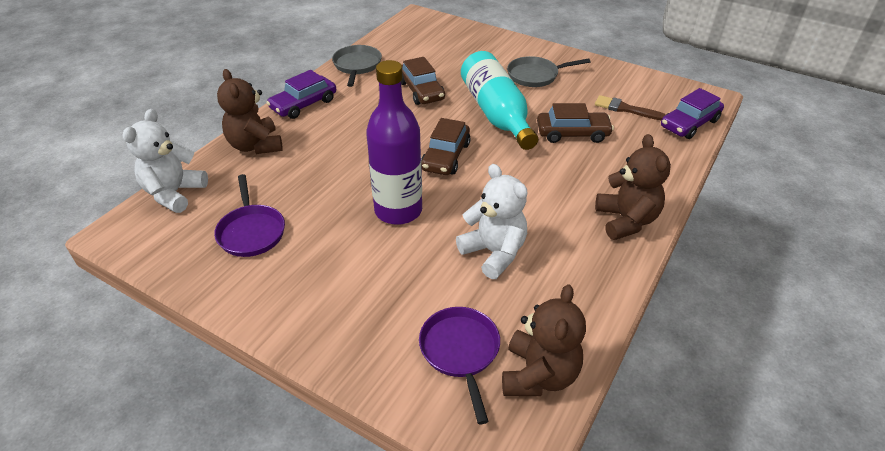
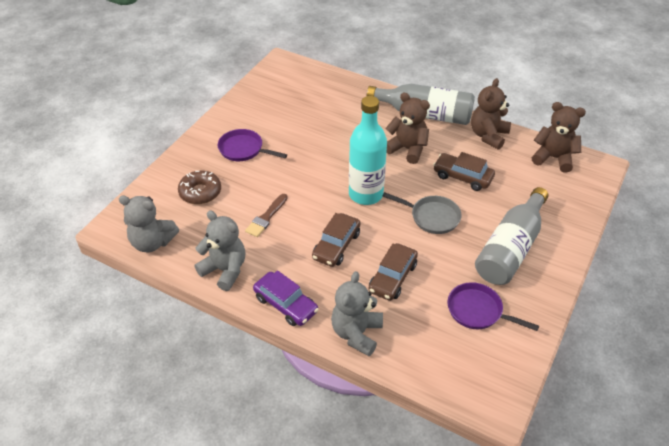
brown donut: none = 0 -> [178,170,221,204] = 1
grey bottle: none = 0 -> [367,84,475,125] [475,187,548,285] = 2
grey pan: [332,45,382,87] [507,56,590,87] = 2 -> [383,192,462,234] = 1
grey teddy bear: none = 0 -> [119,195,179,253] [194,211,246,291] [331,271,383,356] = 3
purple bottle: [366,60,422,225] = 1 -> none = 0
purple car: [266,70,336,119] [661,88,724,139] = 2 -> [253,270,319,326] = 1
white teddy bear: [123,109,208,213] [456,164,527,279] = 2 -> none = 0

